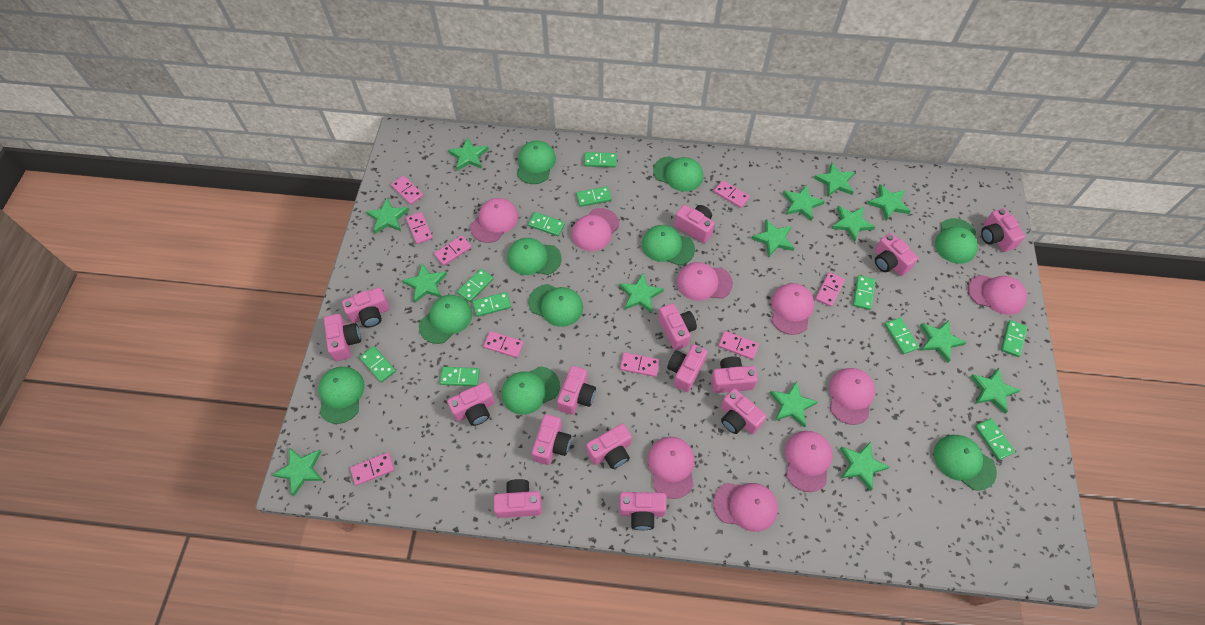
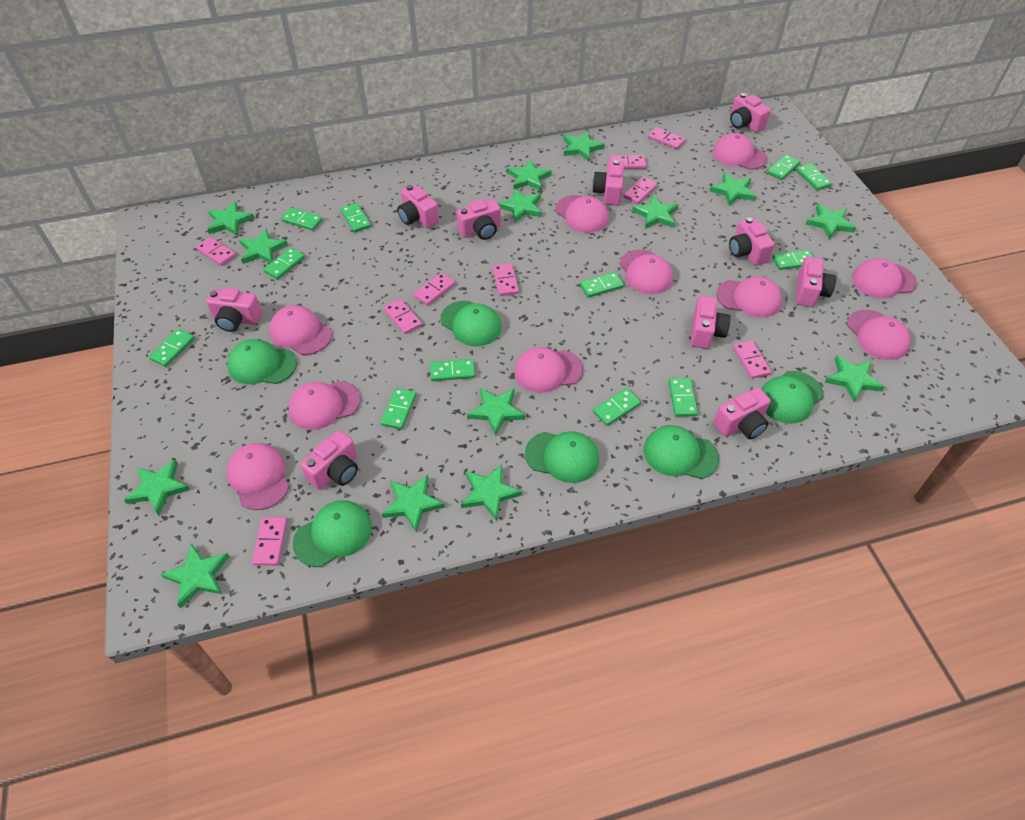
green cap: [319,367,365,424] [419,295,472,344] [502,367,560,415] [507,238,562,275] [517,141,556,184] [528,284,583,327] [642,225,695,266] [653,156,703,192] [934,435,997,491] [935,218,978,264] = 10 -> [227,339,297,384] [293,500,372,567] [440,301,502,346] [525,431,599,483] [644,425,719,479] [761,371,823,424] = 6
green domino: [359,346,396,383] [440,367,480,386] [457,269,493,302] [473,292,511,317] [528,212,565,236] [576,186,612,207] [584,152,617,168] [853,275,876,310] [885,317,919,354] [975,418,1015,460] [1001,320,1027,357] = 11 -> [149,329,195,367] [263,248,305,279] [281,208,323,231] [341,203,371,232] [380,388,416,429] [430,359,475,381] [580,272,624,298] [593,388,641,426] [669,378,698,417] [767,155,800,180] [772,250,813,270] [796,163,832,190] = 12
pink camera: [324,314,361,361] [342,287,389,327] [447,382,495,426] [494,479,542,518] [532,414,571,465] [557,366,596,415] [586,424,632,469] [620,492,667,530] [658,303,697,350] [667,344,707,392] [675,205,715,243] [711,356,758,393] [721,389,766,434] [874,233,918,276] [981,208,1025,252] = 15 -> [206,288,262,332] [300,430,358,490] [397,184,439,228] [456,199,501,240] [592,160,624,205] [691,296,731,349] [714,388,771,439] [729,217,775,266] [730,93,771,133] [796,257,836,307] = 10
pink cap: [470,198,518,243] [572,208,619,251] [648,437,694,499] [677,262,733,301] [713,483,778,532] [771,283,814,335] [785,431,833,492] [829,368,875,425] [968,275,1027,315] = 9 -> [227,443,289,510] [269,305,332,355] [289,381,361,430] [515,347,583,393] [555,195,609,233] [620,250,673,294] [712,133,767,170] [716,276,782,318] [847,310,910,360] [852,258,917,298] = 10

